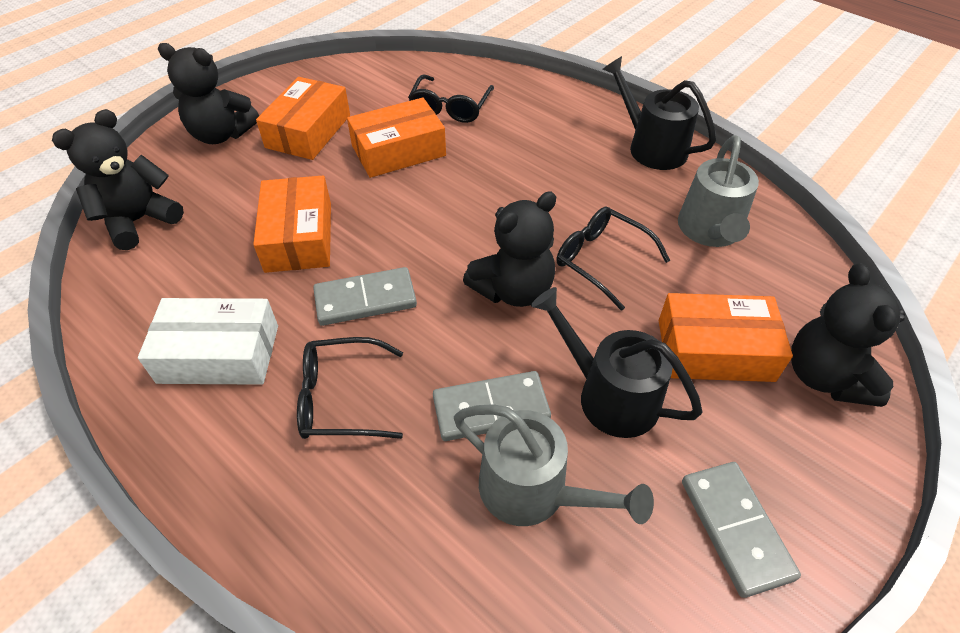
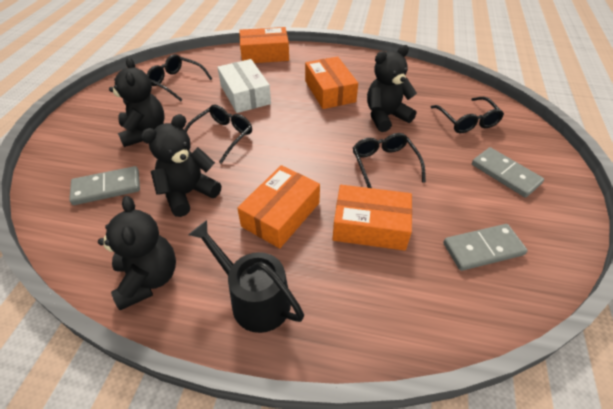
black glasses: [297,337,403,439] [408,74,494,123] [557,206,670,311] = 3 -> [147,54,212,101] [184,105,252,164] [353,133,426,188] [431,97,504,133] = 4
black watering can: [531,287,703,438] [603,56,716,170] = 2 -> [189,220,304,333] = 1
grey watering can: [454,404,654,526] [678,135,759,247] = 2 -> none = 0

